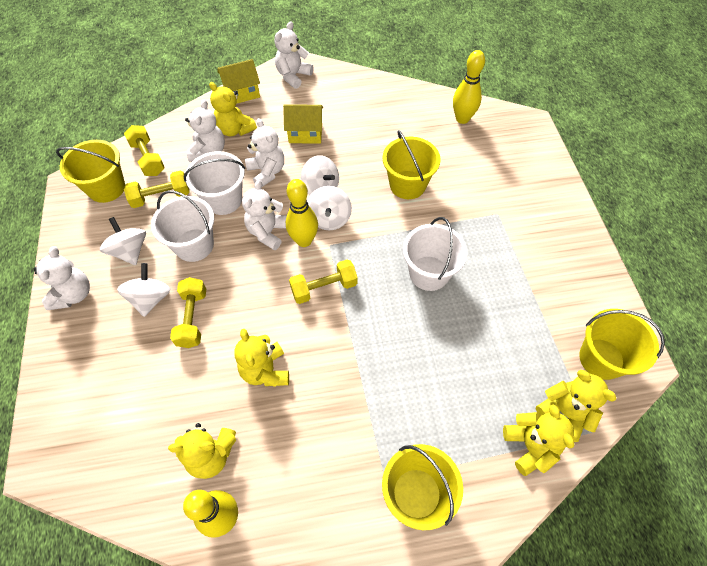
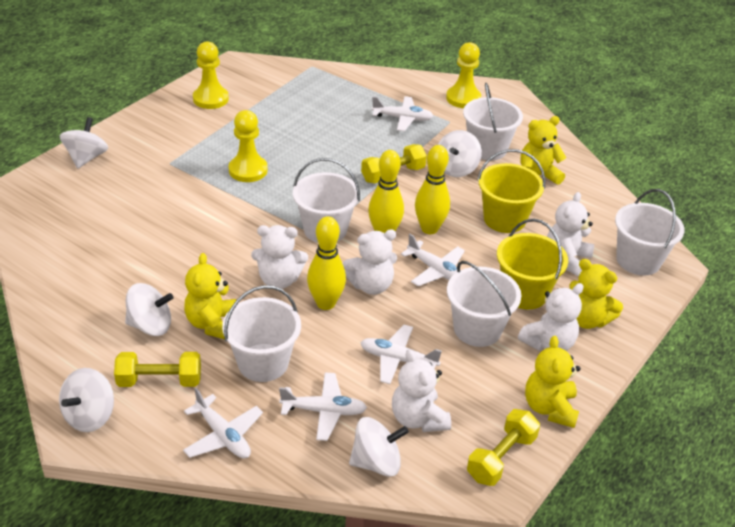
white bucket: [151,190,214,262] [184,151,245,215] [403,217,467,291] = 3 -> [222,285,301,382] [293,158,360,243] [447,261,521,347] [463,83,523,160] [615,189,685,275] = 5
white plane: none = 0 -> [183,388,263,459] [279,372,367,441] [360,325,442,384] [372,96,433,131] [401,234,465,286] = 5
white spinning top: [100,217,146,265] [117,263,170,317] [301,155,339,196] [307,186,352,230] = 4 -> [59,368,114,432] [60,117,108,168] [125,283,173,336] [349,417,409,477] [438,130,482,177] = 5
yellow bucket: [56,140,125,203] [382,444,463,530] [383,130,441,199] [579,309,665,380] = 4 -> [477,149,545,233] [497,219,568,309] = 2
yellow dumbbell: [124,125,165,176] [124,170,190,208] [170,277,206,348] [289,259,358,304] = 4 -> [114,352,201,387] [361,144,427,184] [467,409,540,486] = 3
yellow house: [218,59,260,104] [283,104,323,144] = 2 -> none = 0
yellow pawn: none = 0 -> [193,41,229,109] [228,110,268,182] [446,42,481,108] = 3
yellow teddy bear: [168,423,236,479] [209,82,257,136] [234,329,289,387] [503,405,574,476] [536,370,617,442] = 5 -> [184,253,237,339] [521,116,566,185] [525,336,580,428] [569,259,623,329] = 4

